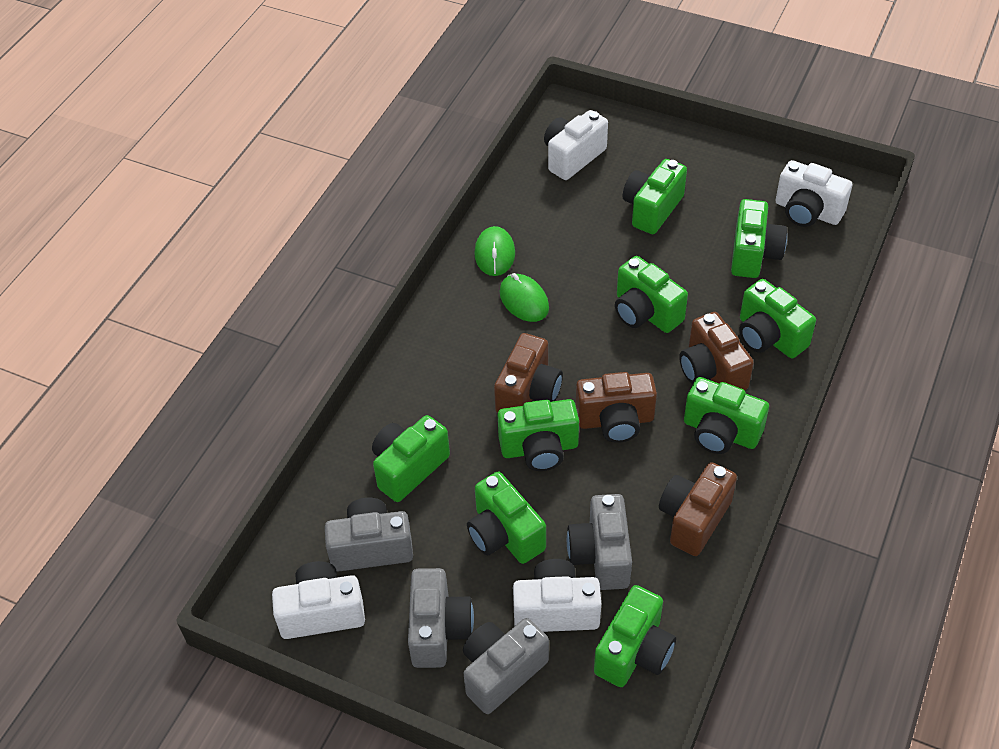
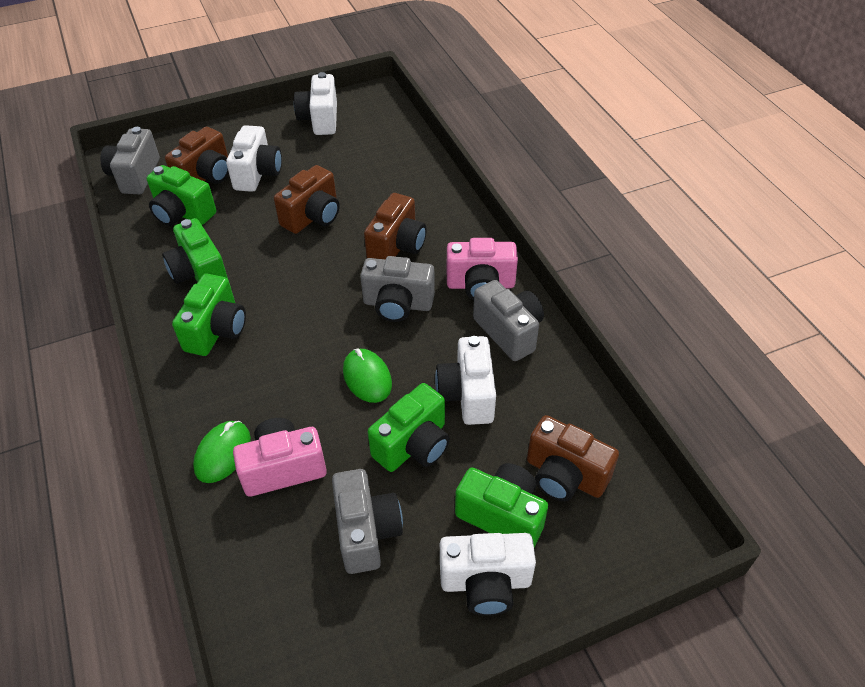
green camera: [372,415,450,502] [467,471,546,564] [498,399,579,471] [594,585,676,687] [615,256,688,333] [623,159,687,234] [684,377,769,454] [731,199,787,278] [739,279,816,358] = 9 -> [147,165,216,226] [162,218,228,284] [172,274,246,356] [368,383,450,472] [455,463,548,547] = 5
pink camera: none = 0 -> [233,418,327,497] [447,238,518,300] = 2

